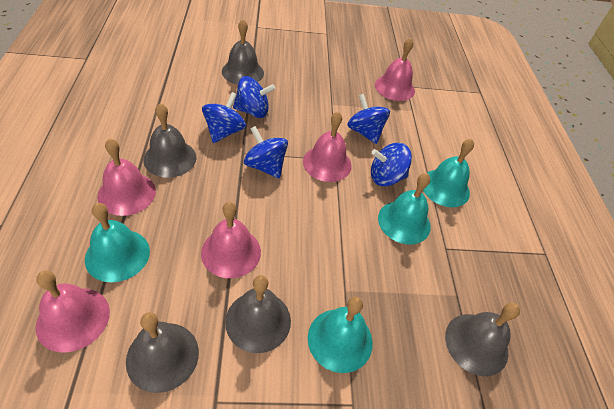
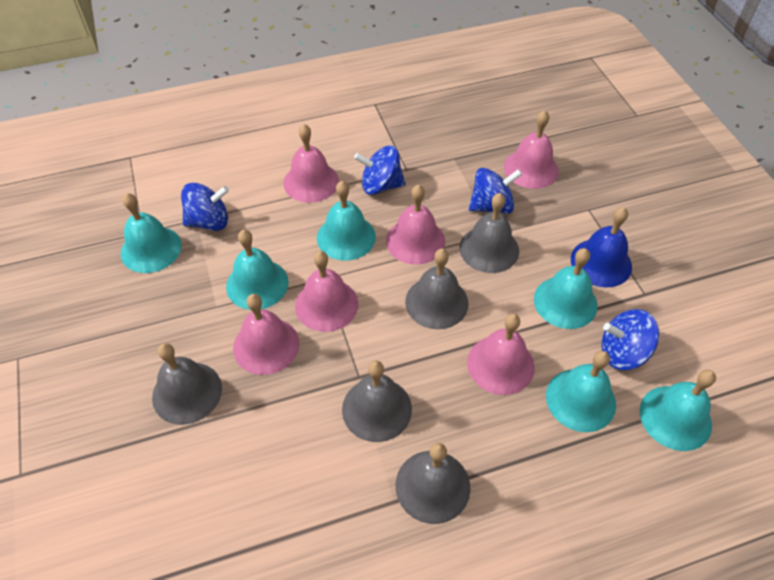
blue bell: none = 0 -> [571,207,632,287] = 1
blue spinning top: [202,92,246,143] [233,76,275,118] [244,126,288,178] [347,94,390,144] [371,143,412,186] = 5 -> [181,183,229,231] [354,146,405,195] [469,168,522,214] [601,309,659,370] = 4
pink bell: [36,271,110,353] [97,139,156,216] [201,202,261,278] [303,112,352,182] [375,38,415,101] = 5 -> [233,294,299,375] [283,124,339,203] [295,251,358,332] [386,185,445,265] [467,314,535,395] [504,110,559,189] = 6
turquoise bell: [85,203,150,282] [308,297,373,373] [378,173,431,244] [423,139,474,207] = 4 -> [121,193,182,273] [226,230,289,310] [317,181,376,261] [534,248,598,329] [546,351,616,432] [639,370,716,451] = 6

